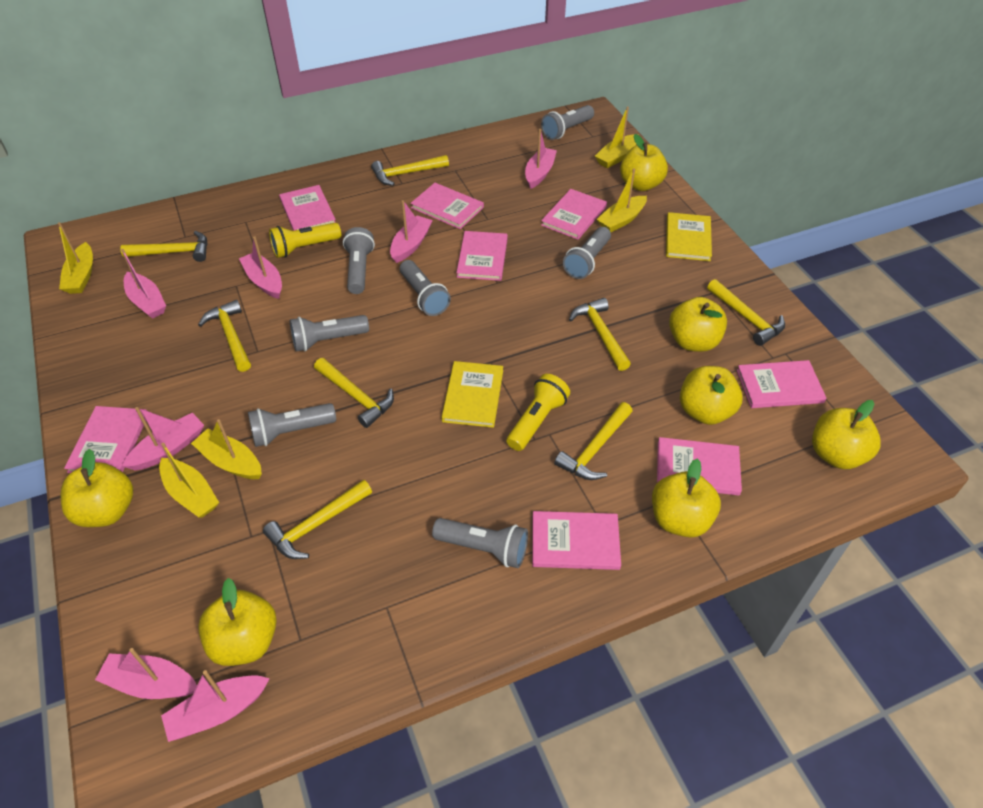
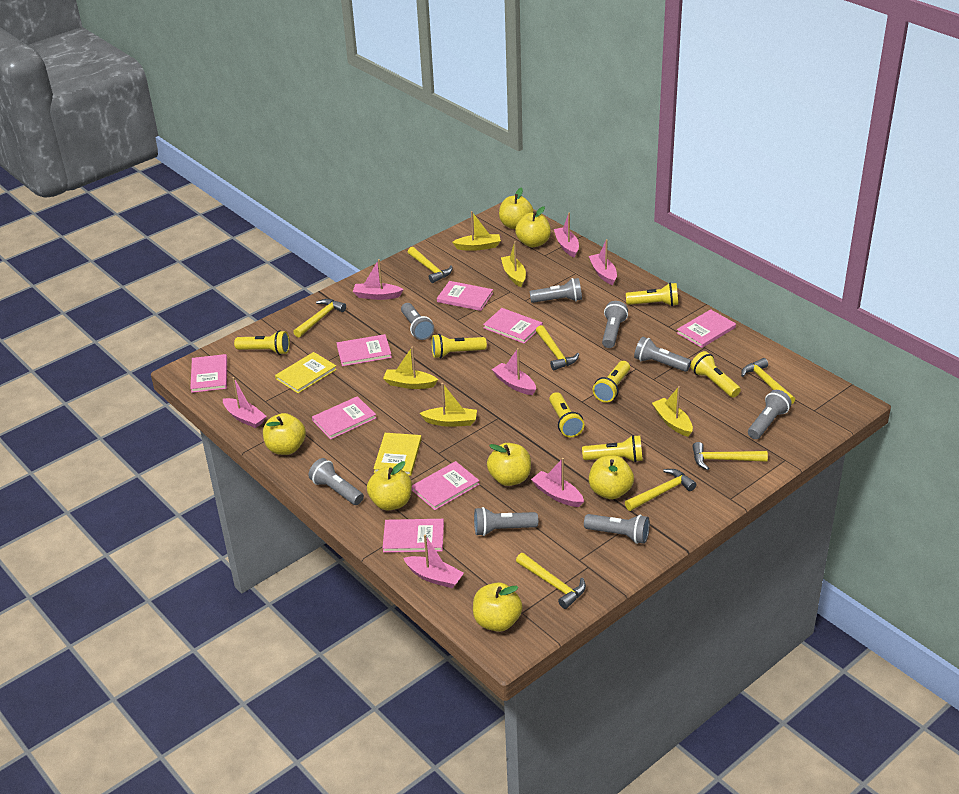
grey flashlight: [248,403,336,447] [290,315,369,351] [343,227,375,294] [400,260,451,316] [432,518,528,568] [541,105,594,140] [563,227,611,279] = 7 -> [308,458,364,505] [401,303,434,340] [474,507,538,536] [530,278,582,303] [584,514,650,544] [602,301,628,348] [634,337,691,372] [748,390,792,439] = 8
yellow flashlight: [269,223,341,258] [506,374,570,451] = 2 -> [234,330,290,355] [432,334,487,358] [549,392,584,438] [582,435,643,462] [593,361,630,403] [626,283,678,306] [690,351,741,398] = 7
yellow hammer: [120,231,207,262] [198,300,251,372] [263,480,372,559] [314,358,394,428] [371,155,449,186] [554,402,633,480] [569,298,631,371] [707,279,785,346] = 8 -> [293,299,346,338] [408,247,453,283] [516,553,586,609] [536,325,579,370] [625,469,697,511] [692,442,768,470] [741,358,795,405] = 7

